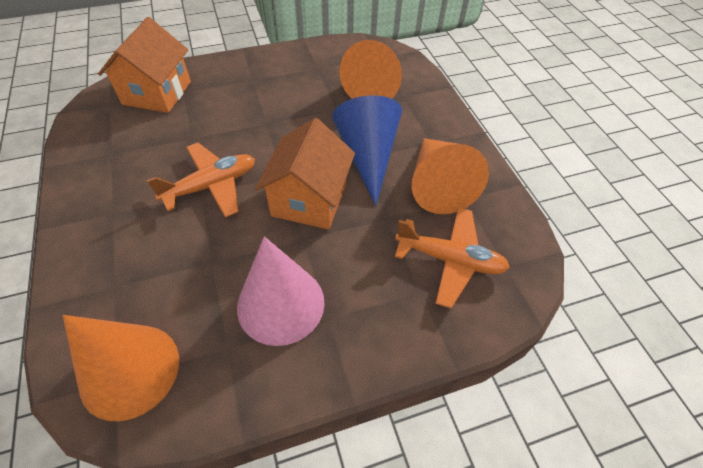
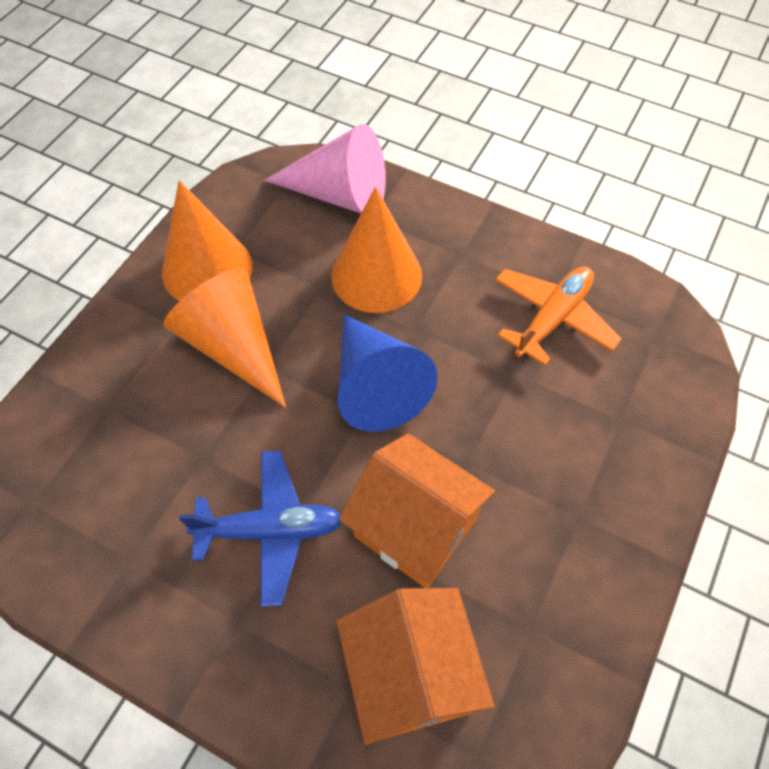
blue plane: none = 0 -> [179,451,341,607] = 1
orange plane: [147,143,255,218] [395,207,510,308] = 2 -> [495,266,622,366] = 1

